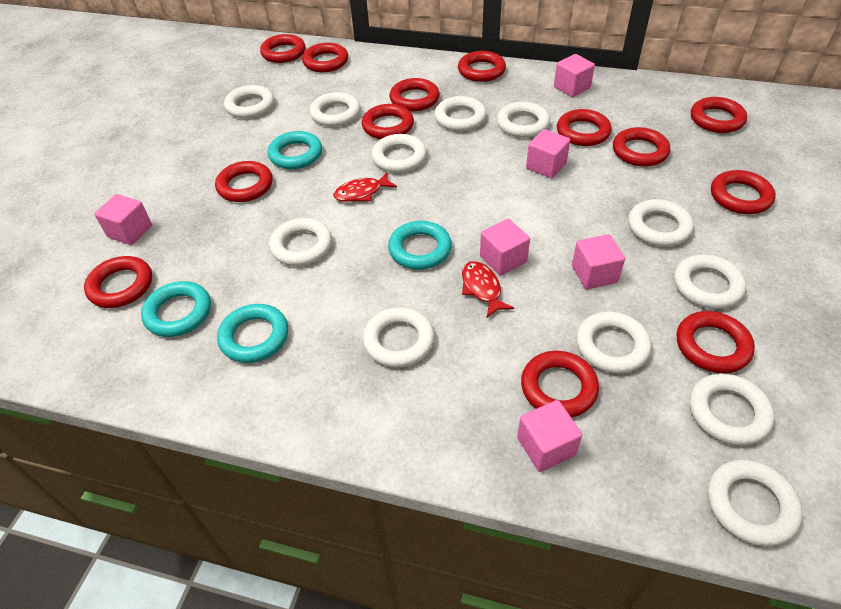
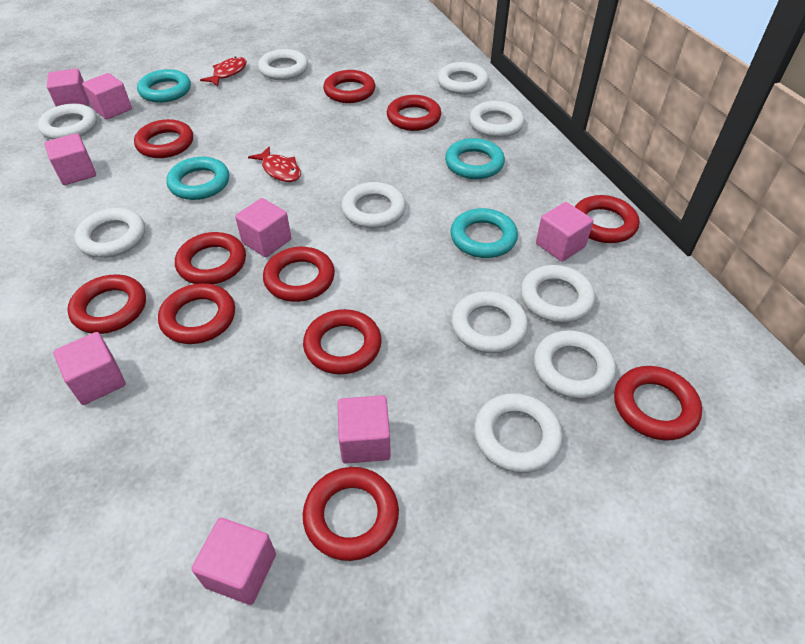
pink cube: [94,194,152,245] [480,219,530,276] [517,400,582,472] [526,129,570,178] [554,54,595,97] [572,234,625,289] = 6 -> [44,133,96,185] [47,69,89,107] [53,332,126,405] [82,73,132,120] [191,518,276,605] [235,198,291,257] [338,395,391,464] [536,202,593,262] = 8
red ring: [84,256,152,308] [215,161,273,202] [260,34,306,63] [302,43,348,72] [362,104,414,139] [389,78,440,111] [458,51,506,82] [521,351,599,418] [557,109,612,146] [613,127,670,166] [677,311,755,373] [691,97,747,133] [711,170,776,214] = 13 -> [67,275,146,334] [134,119,193,158] [158,283,235,344] [175,232,246,284] [263,247,335,302] [303,309,382,374] [303,467,399,561] [323,70,376,103] [387,95,441,131] [575,195,639,243] [614,366,702,441] = 11
white ring: [224,85,274,119] [269,218,332,266] [309,92,360,127] [363,307,434,368] [371,134,427,173] [434,96,487,131] [497,102,550,138] [576,312,651,374] [628,199,694,246] [674,255,746,309] [689,374,775,446] [707,460,802,546] = 12 -> [37,103,97,140] [74,208,145,258] [258,49,308,80] [342,182,406,229] [437,62,489,95] [451,291,528,353] [469,101,525,138] [474,393,562,473] [521,265,595,323] [534,330,616,399] = 10

